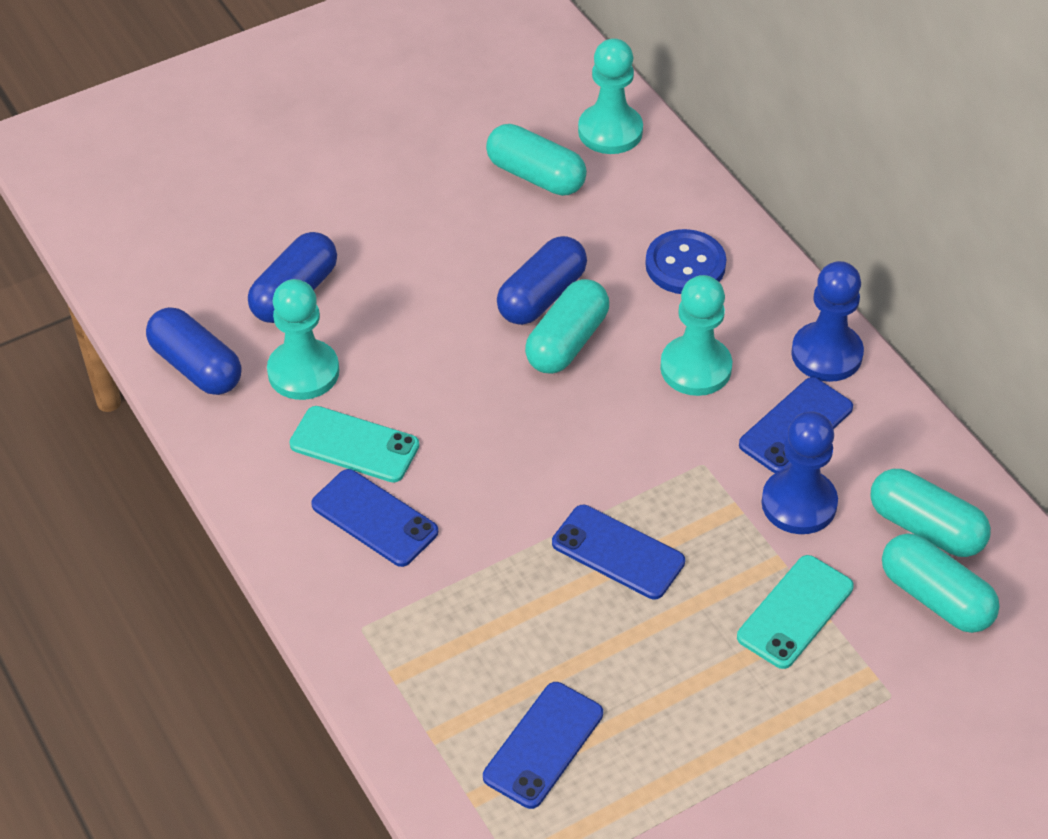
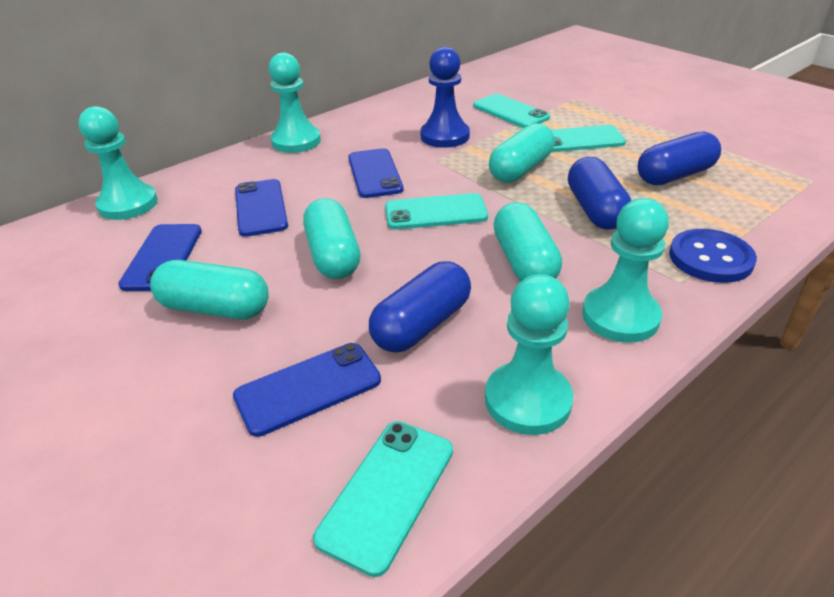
blue pawn: [761,412,838,534] [791,261,864,382] = 2 -> [420,47,470,148] = 1
turquoise pawn: [267,279,339,400] [578,38,643,154] [660,275,732,396] = 3 -> [78,106,158,220] [269,53,321,153] [485,274,574,435] [582,198,669,343] = 4
turquoise phone: [290,406,419,483] [737,555,854,669] = 2 -> [313,421,453,577] [385,193,488,230] [473,94,550,128] [551,125,626,152] = 4

